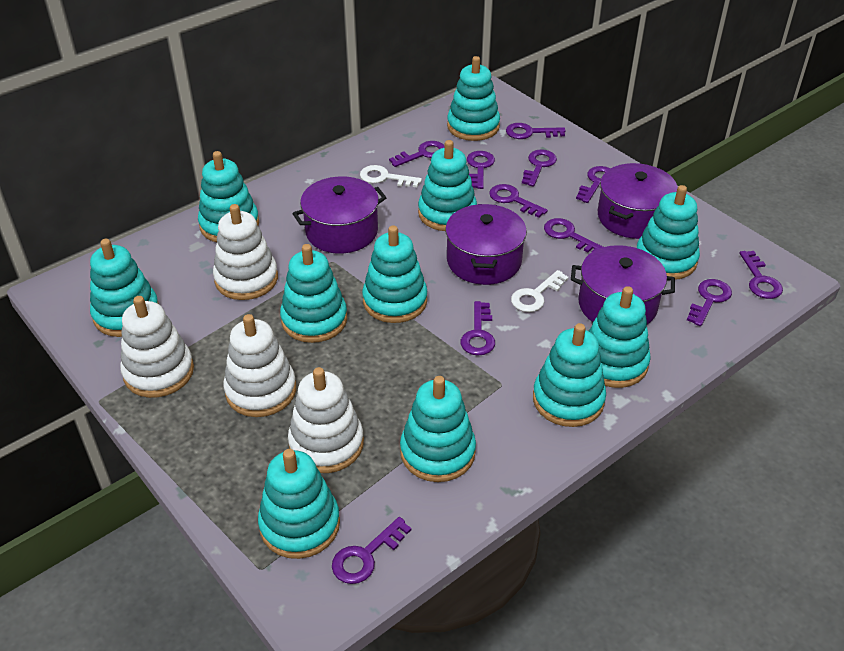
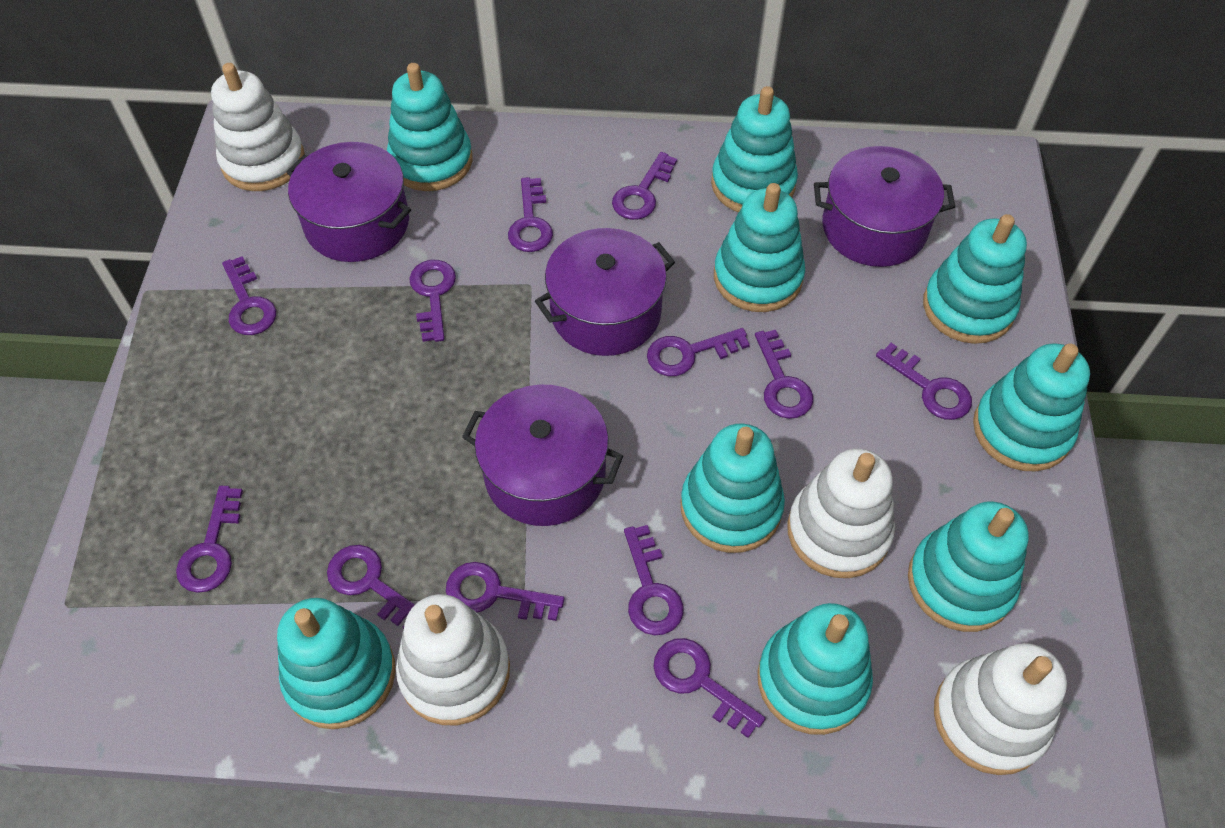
purple key: [332,517,411,584] [389,141,444,167] [461,301,495,356] [467,151,495,189] [489,184,548,218] [506,123,566,139] [522,149,557,187] [544,218,603,253] [576,166,611,203] [687,279,732,326] [739,251,783,299] = 11 -> [176,486,243,593] [222,256,276,335] [327,545,415,629] [409,260,456,342] [446,562,564,621] [508,177,553,252] [612,152,677,220] [624,525,684,635] [647,328,750,376] [654,638,766,738] [755,330,813,419] [876,343,972,420] = 12
turquoise stacking toy: [90,239,159,337] [198,151,259,242] [258,449,340,559] [280,244,347,343] [362,225,427,323] [400,376,476,482] [418,140,477,231] [447,56,500,141] [533,323,606,427] [589,286,651,388] [637,185,700,280] = 11 -> [277,598,395,729] [387,63,473,191] [680,423,785,553] [711,86,798,212] [714,183,805,312] [757,603,873,735] [908,502,1029,632] [923,214,1027,344] [973,343,1090,471] = 9
white key: [360,165,422,187] [511,270,569,312] = 2 -> none = 0

